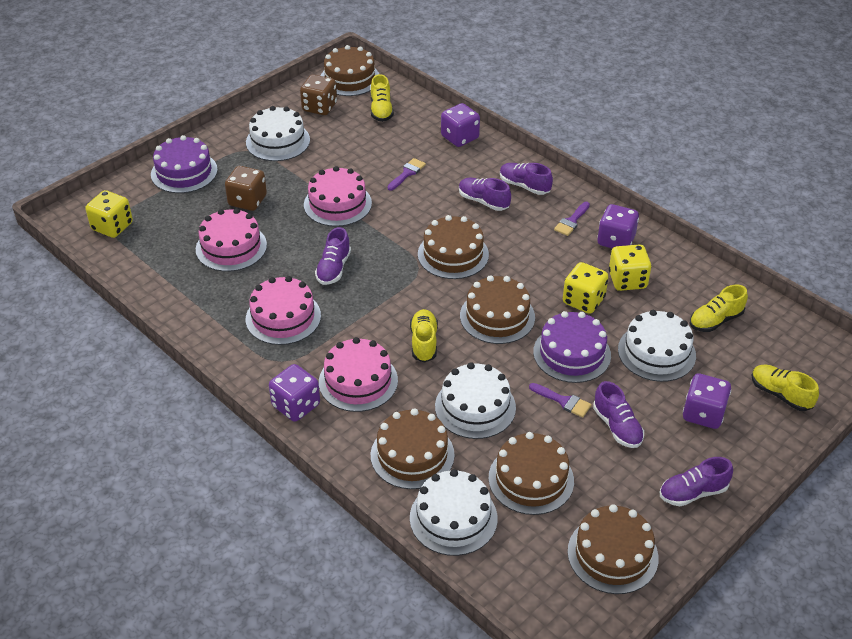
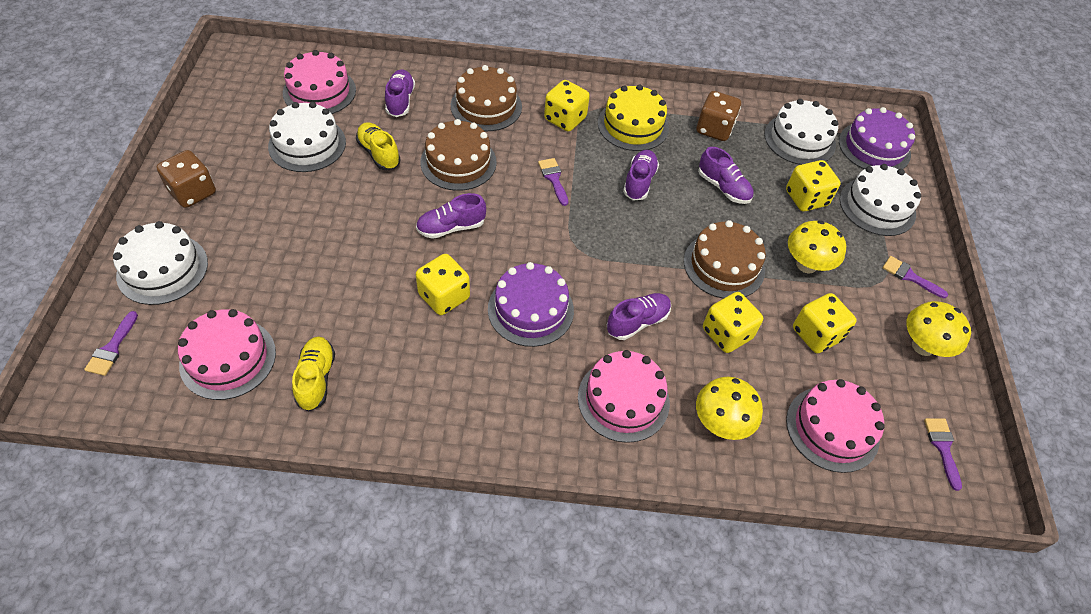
brown cake: [321,45,379,96] [371,408,455,489] [418,215,489,279] [460,275,535,344] [488,432,574,515] [568,504,659,594] = 6 -> [420,119,497,191] [451,65,522,131] [684,220,766,299] = 3
purple brush: [387,158,426,190] [529,383,592,418] [554,202,590,236] = 3 -> [84,311,138,376] [538,158,568,206] [883,256,948,298] [924,418,962,491] = 4
purple dice: [269,364,320,422] [441,103,480,147] [597,204,639,249] [683,373,731,429] = 4 -> none = 0
yellow cake: none = 0 -> [598,84,669,151] = 1
yellow dice: [85,190,133,238] [563,262,609,314] [609,244,652,291] = 3 -> [416,254,470,315] [544,80,590,132] [703,292,763,353] [786,160,841,211] [793,293,857,353] = 5
yellow mushroom: none = 0 -> [696,377,763,440] [788,220,846,274] [906,301,971,357] = 3
yellow shoe: [371,74,394,122] [410,309,438,363] [689,285,748,332] [752,364,819,411] = 4 -> [292,336,335,411] [356,122,401,170] = 2

